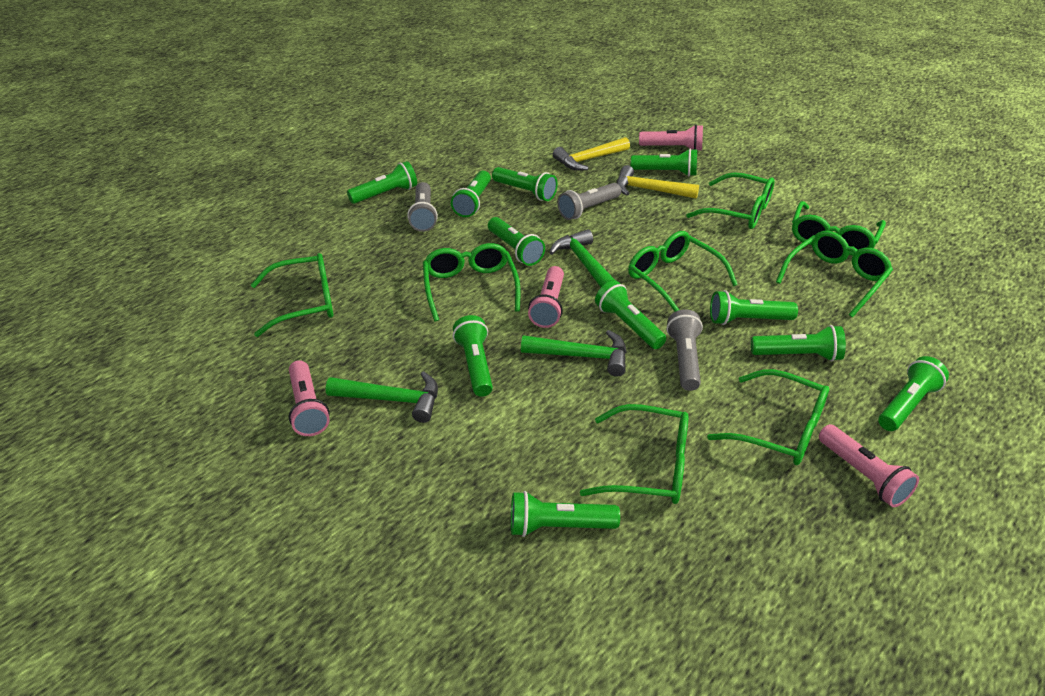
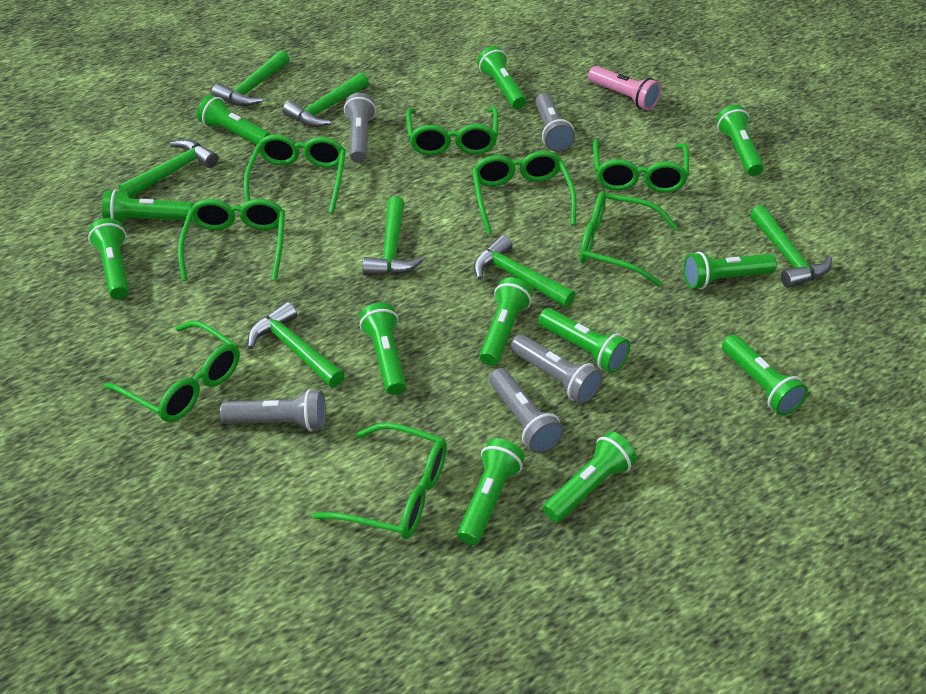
green flashlight: [347,161,417,204] [451,171,491,217] [453,315,493,397] [488,217,545,266] [492,167,557,201] [511,491,620,537] [595,280,666,349] [631,149,697,176] [710,290,798,325] [751,325,846,362] [878,356,949,431] = 11 -> [88,218,129,299] [102,189,193,222] [197,95,271,145] [359,303,406,395] [457,438,525,545] [477,46,526,109] [479,277,533,366] [538,308,630,373] [543,431,637,523] [683,252,777,289] [716,105,764,176] [722,335,808,415] = 12
green hammer: [326,371,438,423] [521,330,627,377] [549,229,615,287] = 3 -> [118,139,218,198] [212,50,290,106] [248,302,345,387] [283,72,369,127] [362,196,424,275] [474,235,576,307] [750,205,832,288] = 7
grey flashlight: [407,182,438,232] [557,183,621,220] [667,310,703,391] = 3 -> [220,389,326,431] [344,93,376,163] [489,368,564,453] [510,334,602,404] [535,93,575,152] = 5
pink flashlight: [289,360,330,436] [528,266,564,328] [639,125,703,150] [819,424,919,507] = 4 -> [588,66,661,110] = 1
yellow hammer: [553,137,630,170] [617,165,699,199] = 2 -> none = 0

